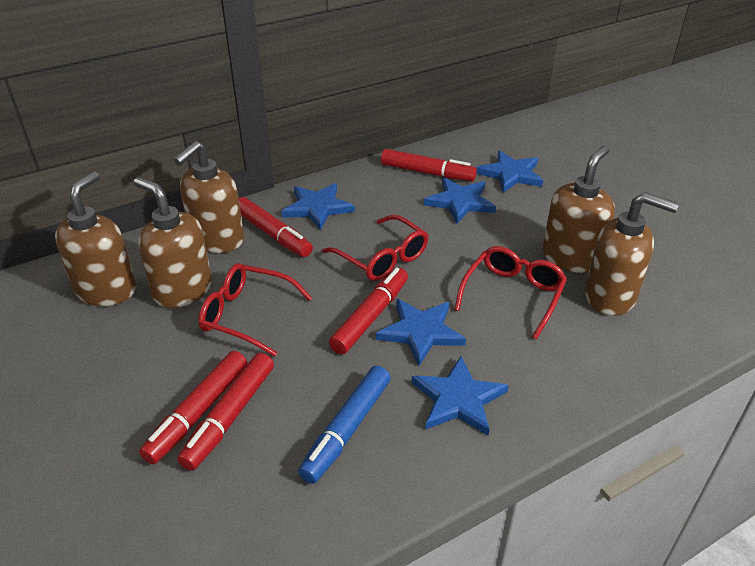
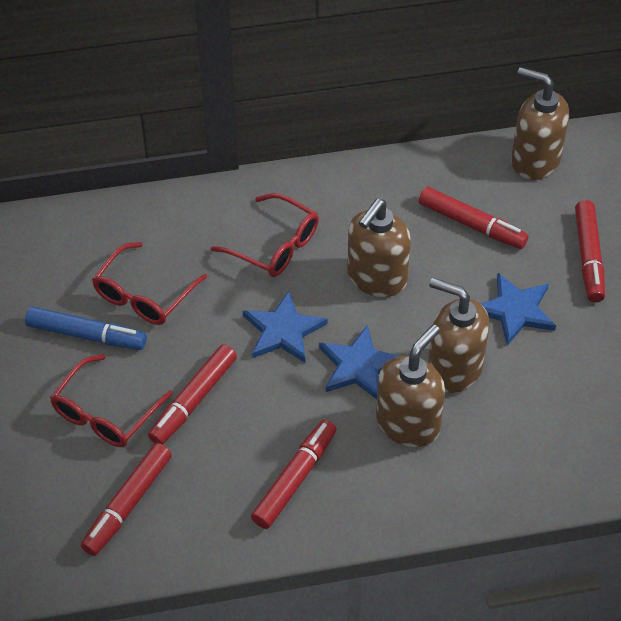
blue star: [281,183,355,230] [376,299,466,366] [412,356,509,436] [424,178,496,224] [476,151,543,192] = 5 -> [243,291,327,363] [319,325,400,399] [481,273,556,345] = 3
brown soap dispenser: [55,171,136,306] [134,177,212,308] [174,141,244,253] [543,145,615,273] [585,192,679,316] = 5 -> [347,199,411,297] [376,324,445,447] [428,278,490,393] [511,67,569,180] = 4

